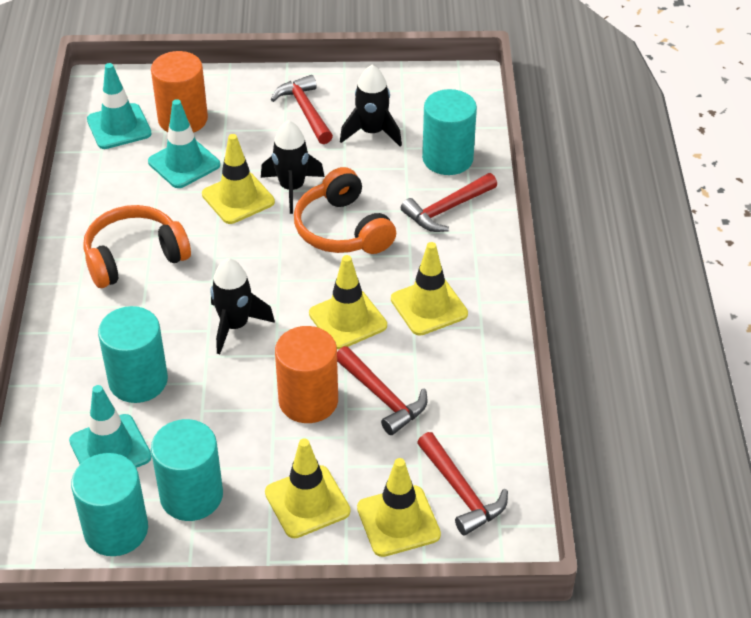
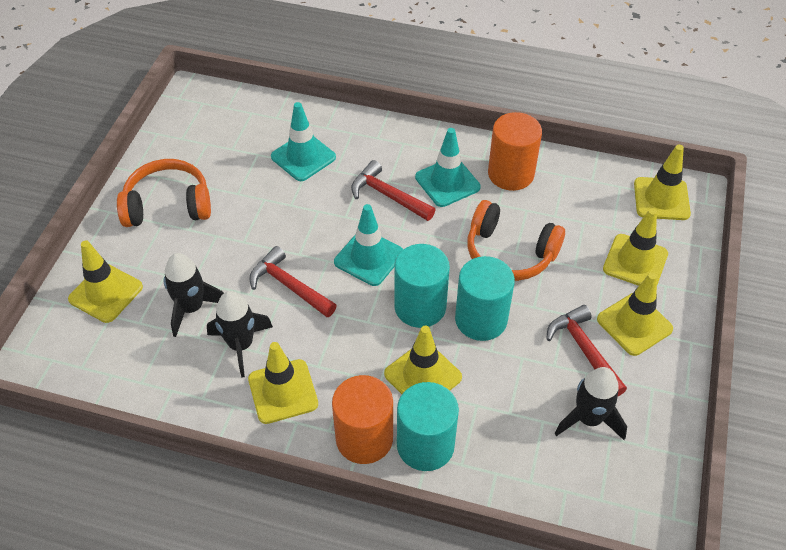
red hammer: [271,75,333,144] [337,346,427,435] [401,173,497,232] [417,432,508,535] = 4 -> [249,246,337,317] [351,160,436,221] [546,305,627,396] = 3
turquoise cylinder: [71,453,148,556] [98,306,168,403] [151,419,223,521] [422,89,477,175] = 4 -> [394,244,450,328] [397,382,459,471] [455,256,515,341] = 3
yellow traffic cone: [202,134,275,224] [265,438,351,538] [309,255,387,349] [357,458,441,557] [391,242,468,336] = 5 -> [68,240,143,323] [248,342,318,424] [384,325,462,394] [597,272,673,356] [603,208,668,286] [634,145,691,220] = 6

